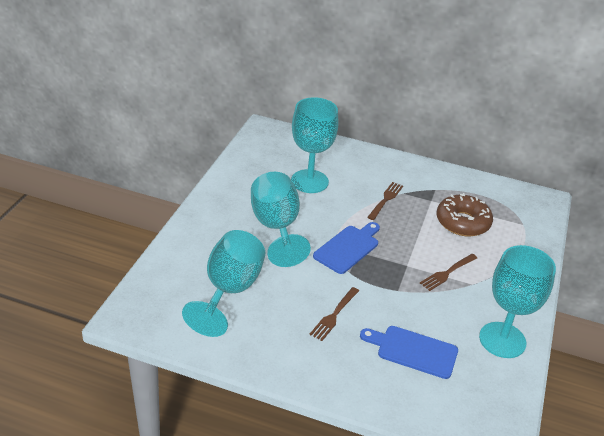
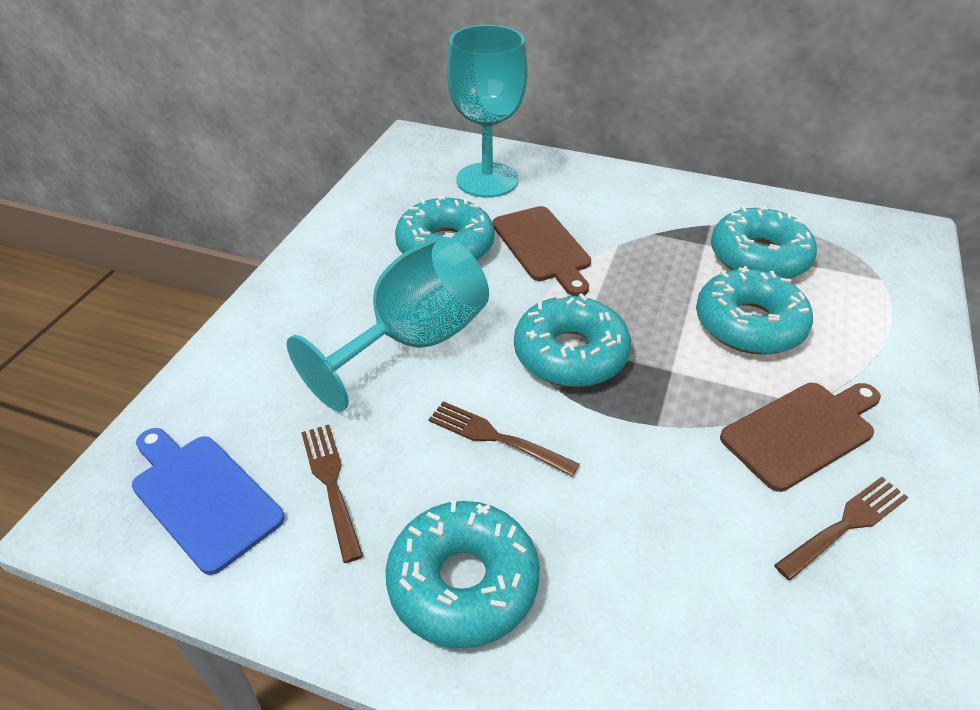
blue cutting board: [313,222,380,274] [360,326,458,379] = 2 -> [132,428,285,575] = 1
brown cutting board: none = 0 -> [492,206,591,296] [720,383,881,492] = 2
brown donut: [436,193,493,236] = 1 -> none = 0
turquoise donut: none = 0 -> [386,500,540,648] [395,195,495,260] [514,293,631,387] [696,266,813,354] [711,205,817,279] = 5
turquoise goblet: [182,230,265,337] [251,172,311,267] [291,97,339,193] [479,245,556,358] = 4 -> [287,236,489,412] [447,25,528,198] = 2

